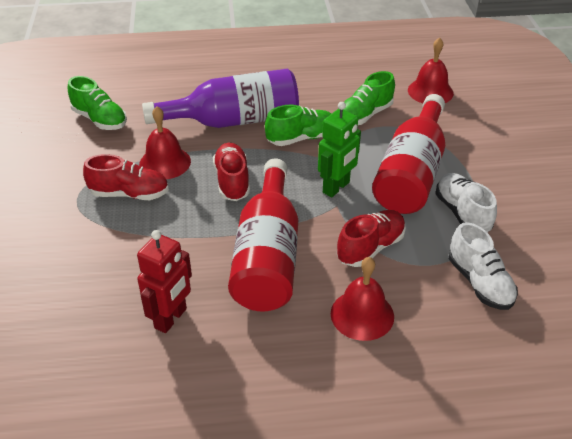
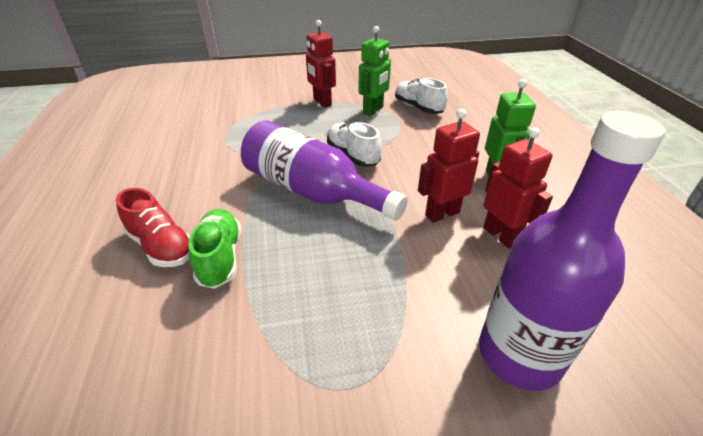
green robot: [318,102,361,197] = 1 -> [359,26,391,116] [485,79,536,175] = 2
green shoe: [68,76,127,130] [265,104,331,146] [343,71,395,125] = 3 -> [188,209,241,289] = 1
purple bottle: [142,69,299,128] = 1 -> [241,120,408,220] [479,111,665,391] = 2
red bell: [139,106,191,179] [331,257,394,341] [408,37,454,103] = 3 -> none = 0
red bottle: [228,159,298,312] [372,94,445,214] = 2 -> none = 0
red robot: [137,230,192,333] = 1 -> [306,20,336,108] [418,109,480,223] [483,127,553,249] = 3
red shoe: [83,154,169,200] [213,143,250,201] [337,210,406,267] = 3 -> [116,188,190,267] = 1

